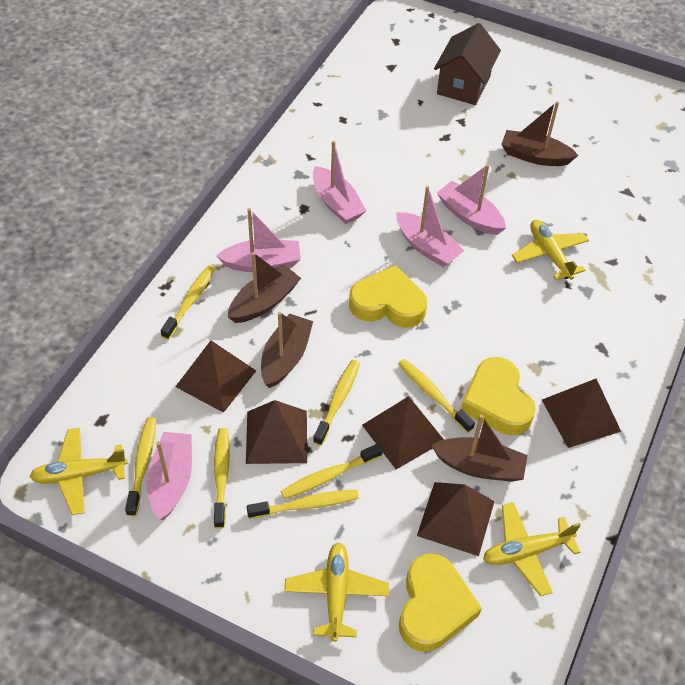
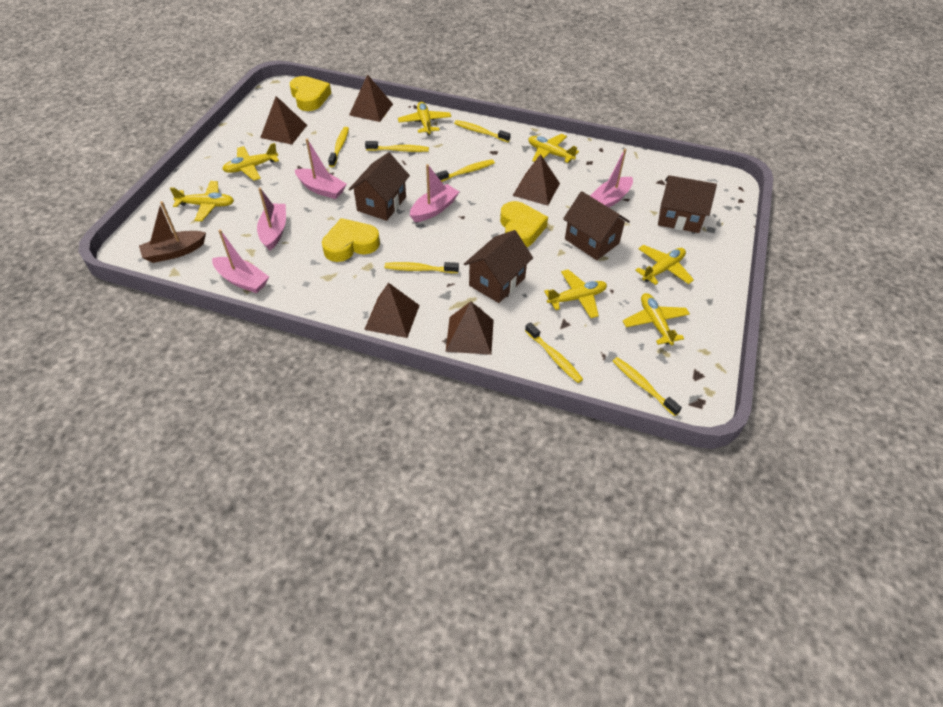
brown boat: [228,252,301,323] [261,312,313,388] [431,415,528,482] [501,101,578,166] = 4 -> [139,201,206,263] = 1
brown house: [434,23,501,105] = 1 -> [348,152,410,221] [464,230,533,303] [563,191,630,260] [658,175,717,233] = 4
yellow plane: [29,428,128,515] [284,542,389,642] [483,502,581,596] [512,220,589,280] = 4 -> [170,181,234,221] [222,143,279,181] [398,102,451,135] [528,134,579,163] [544,269,607,318] [623,293,690,345] [635,245,694,285] = 7

